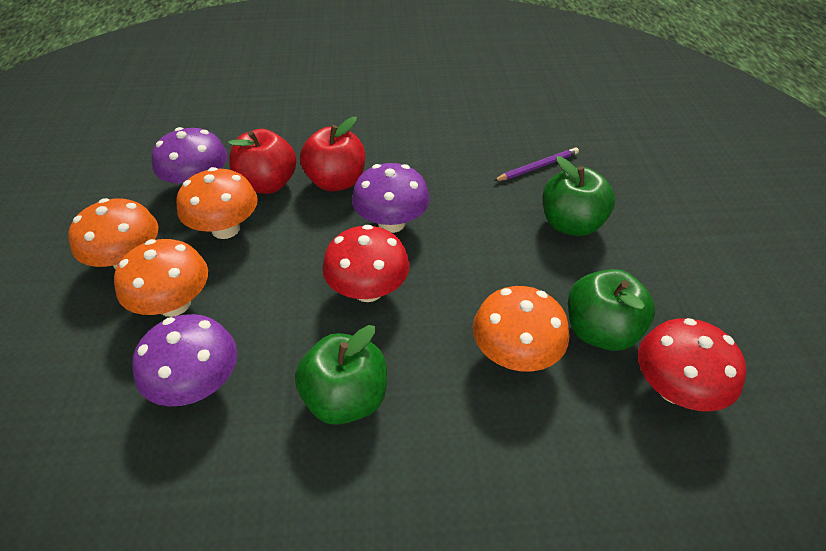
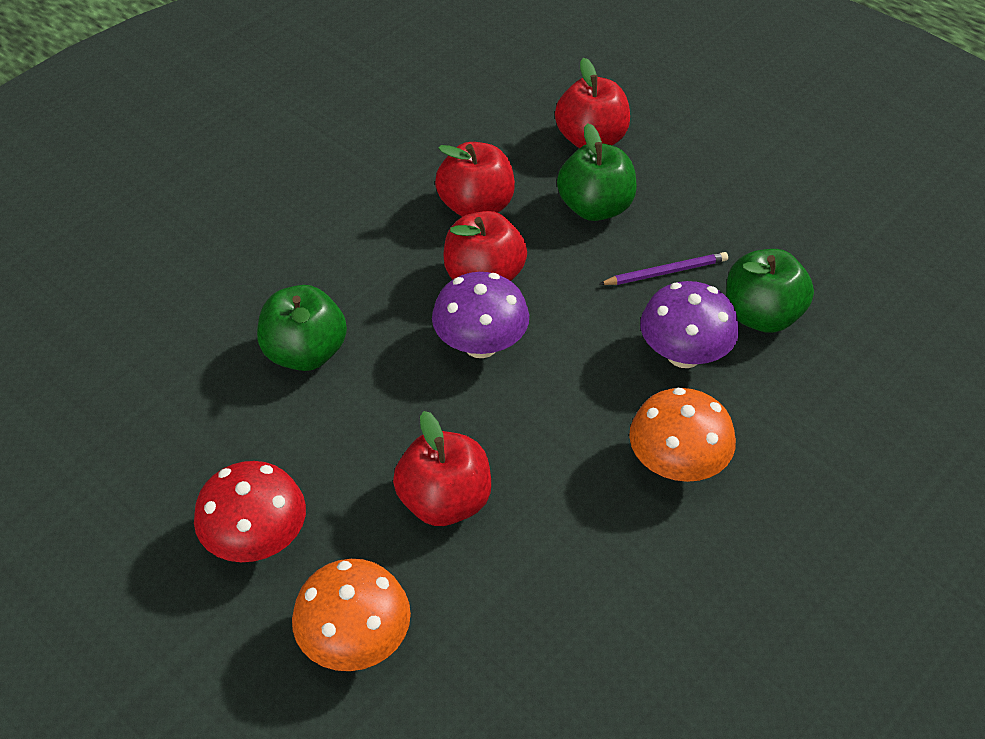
orange mushroom: [68,198,158,269] [114,239,208,317] [176,167,258,239] [473,286,569,372] = 4 -> [292,559,411,671] [629,388,736,482] = 2
purple mushroom: [132,314,237,406] [152,127,227,184] [352,163,430,233] = 3 -> [432,272,529,358] [640,281,739,368] = 2
red apple: [228,129,297,194] [300,117,365,192] = 2 -> [393,411,491,526] [435,142,515,217] [443,211,527,281] [555,58,630,148] = 4
red mushroom: [322,225,410,302] [638,318,746,411] = 2 -> [194,461,306,562] = 1

